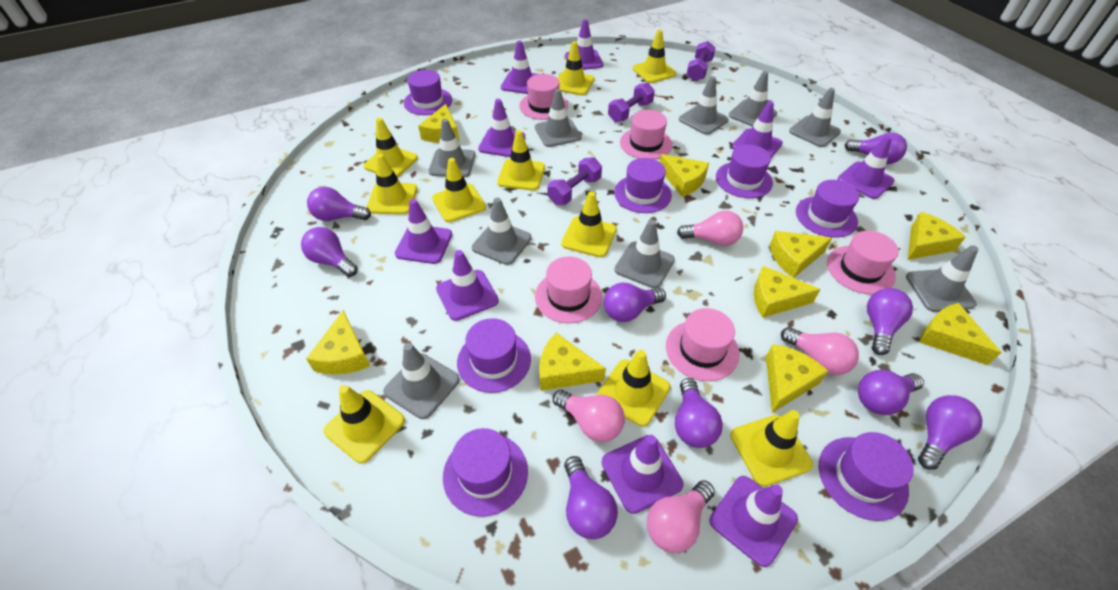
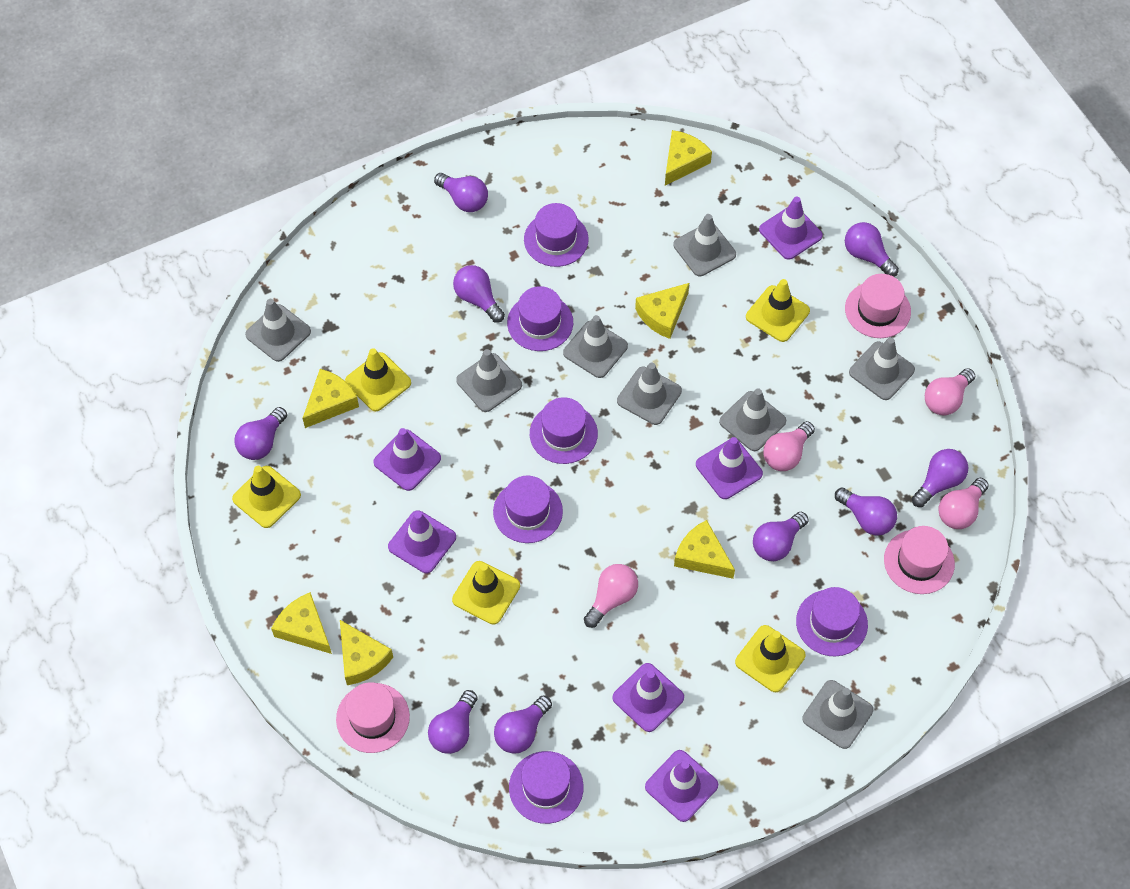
grey traffic cone: [383,343,460,419] [428,119,475,177] [472,198,532,265] [535,89,582,147] [614,220,675,288] [679,76,729,135] [729,71,777,127] [789,88,841,147] [906,245,978,312] = 9 -> [245,299,311,362] [456,349,522,412] [563,315,628,378] [617,363,682,425] [673,214,736,276] [719,389,786,451] [802,680,873,749] [849,337,915,400] = 8
pink hat: [519,74,568,120] [535,256,602,323] [620,110,673,159] [666,308,740,381] [827,231,899,294] = 5 -> [336,682,410,753] [845,274,911,338] [884,526,955,594] = 3
purple dumbbell: [547,157,602,205] [608,82,655,122] [686,41,716,81] = 3 -> none = 0
purple hat: [404,70,452,115] [443,428,528,517] [457,318,531,393] [614,158,672,213] [716,144,773,198] [796,180,859,238] [819,432,914,521] = 7 -> [493,476,563,543] [507,286,573,351] [509,751,584,824] [524,203,589,267] [530,397,598,464] [796,587,868,656] = 6
purple traffic cone: [395,199,452,264] [436,250,499,321] [478,99,525,157] [501,41,537,94] [565,19,603,70] [602,435,684,514] [709,476,798,567] [732,101,783,158] [838,135,895,199] = 9 -> [373,428,441,491] [388,510,456,573] [612,663,684,732] [645,750,718,822] [696,437,763,499] [759,197,823,260] = 6
yellow cheese: [306,310,370,375] [418,104,459,143] [539,333,606,391] [660,154,709,197] [754,266,821,318] [766,344,828,413] [770,231,832,278] [907,212,966,260] [919,303,1002,365] = 9 -> [271,592,332,654] [303,369,359,428] [340,620,393,685] [635,283,689,339] [665,130,712,185] [674,520,735,579] = 6
yellow traffic cone: [323,385,405,464] [364,118,418,178] [366,154,417,214] [432,158,486,222] [497,130,545,191] [558,41,594,95] [561,191,617,257] [597,350,670,427] [633,30,677,83] [730,410,813,487] = 10 -> [232,466,301,528] [345,348,411,411] [452,561,520,625] [735,625,806,692] [746,279,810,342] = 5

